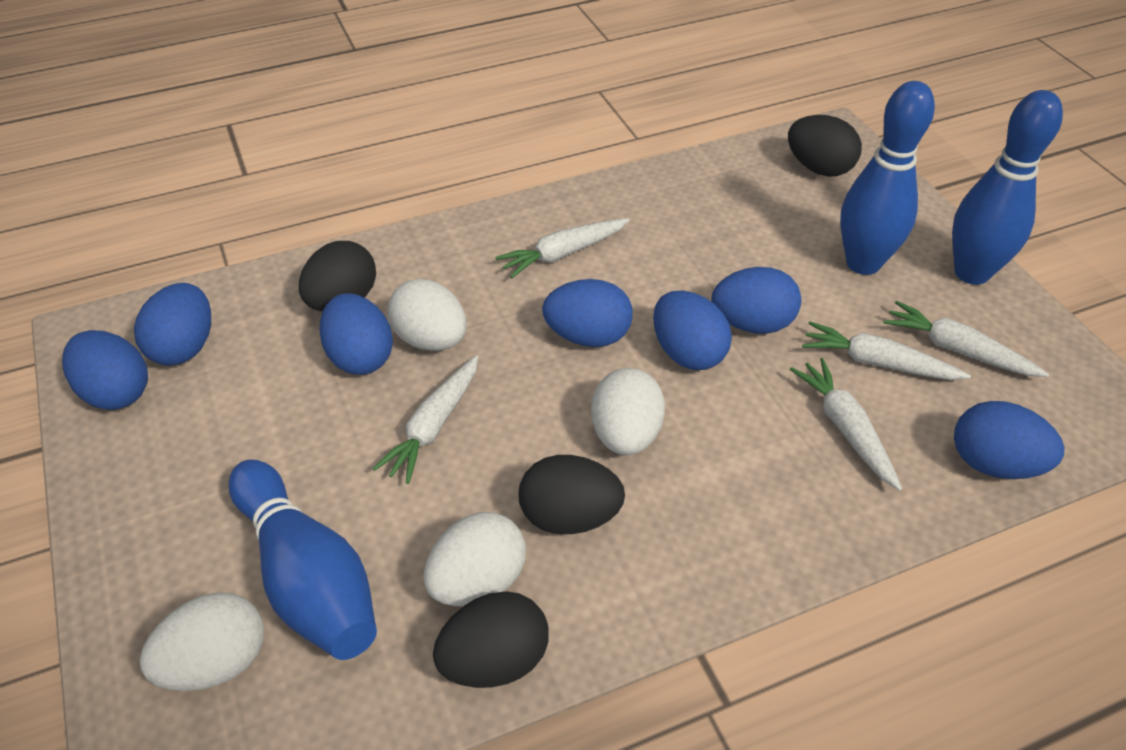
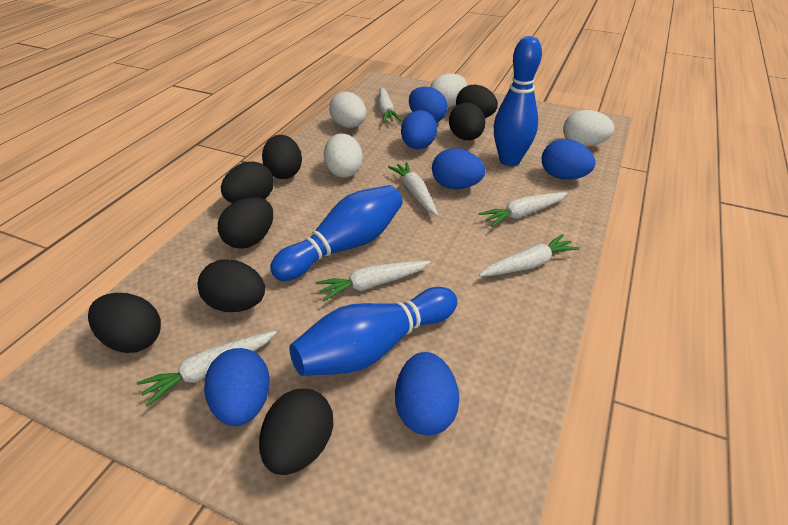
black egg: [299,241,376,312] [433,591,549,688] [519,455,625,534] [788,115,862,177] = 4 -> [88,293,161,353] [197,259,265,312] [218,197,273,249] [221,161,274,203] [259,389,334,475] [262,135,302,179] [449,102,485,140] [456,85,498,118] = 8
blue egg: [62,330,148,410] [134,283,211,366] [319,294,393,375] [542,279,633,347] [653,291,732,370] [712,267,801,334] [954,401,1065,479] = 7 -> [204,348,270,426] [395,352,460,435] [401,110,437,149] [409,87,447,123] [432,148,485,189] [542,139,595,180] = 6
white carrot: [373,355,478,484] [495,218,630,278] [790,358,902,491] [802,322,971,380] [883,301,1049,377] = 5 -> [137,331,277,407] [316,261,431,301] [378,87,401,122] [388,162,438,216] [479,192,568,227] [479,234,580,277] = 6

